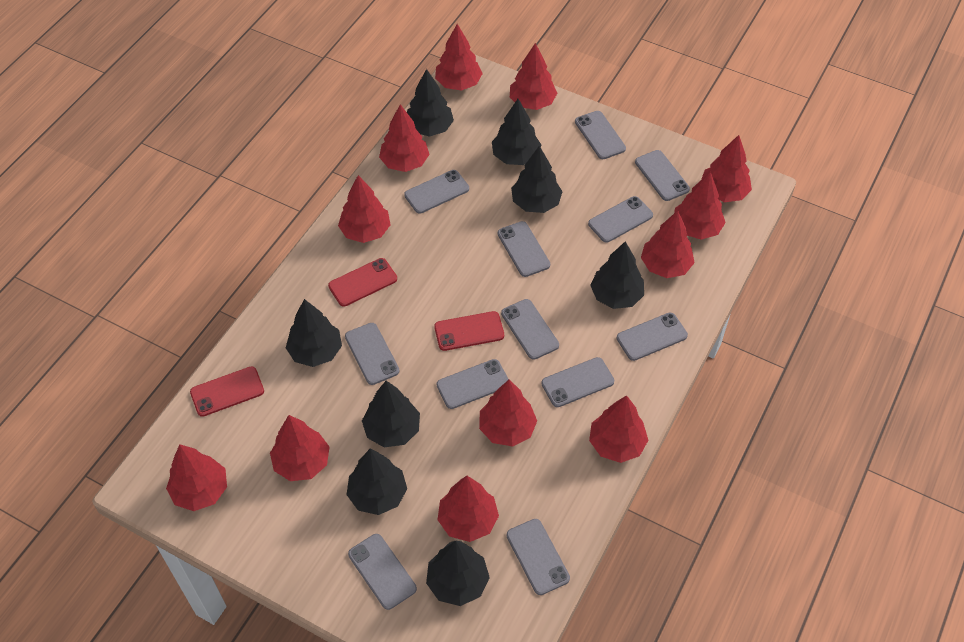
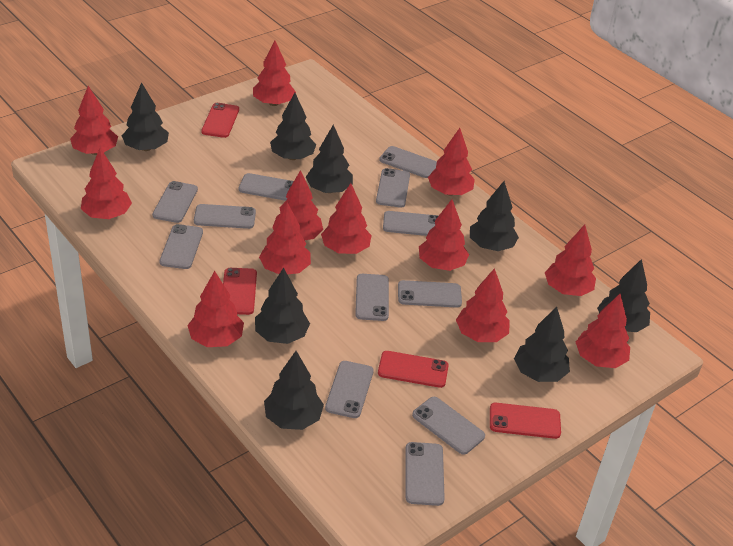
red phone: [190,366,264,417] [328,258,397,307] [434,311,504,351] = 3 -> [201,103,239,138] [223,268,257,315] [378,351,449,388] [490,403,561,439] = 4

